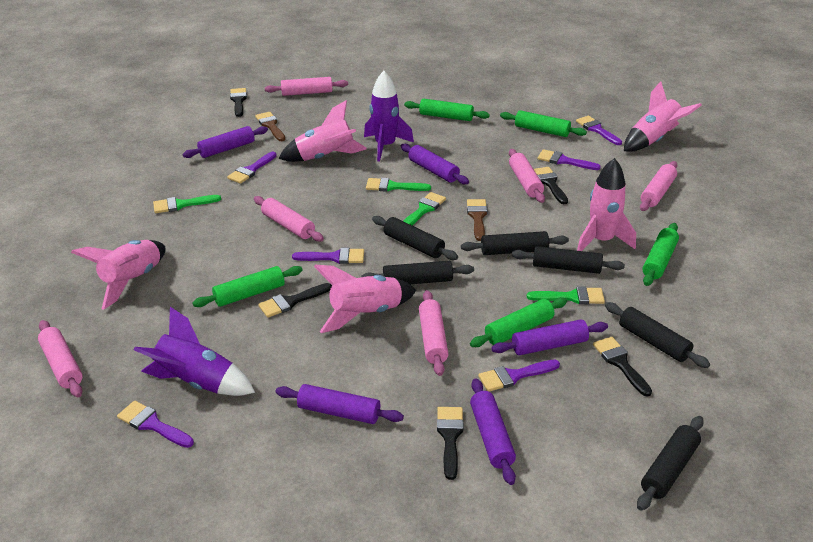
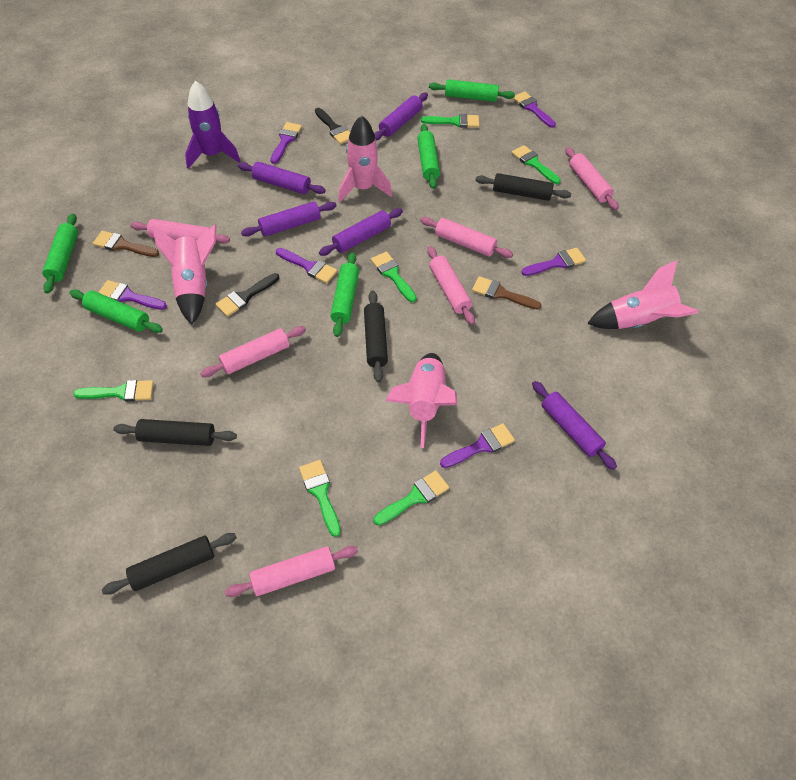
black brush: [230,88,247,117] [258,283,332,318] [437,407,464,480] [534,167,568,204] [593,337,652,397] = 5 -> [216,273,279,317] [315,108,350,144] = 2
black rolling pin: [361,261,474,284] [372,216,458,260] [461,231,569,255] [512,246,625,274] [605,302,710,368] [637,416,704,511] = 6 -> [102,533,237,595] [114,419,237,446] [364,291,388,382] [475,173,571,201] = 4
green brush: [153,195,221,213] [366,178,431,192] [403,192,446,225] [527,286,605,304] = 4 -> [73,380,154,402] [299,460,341,537] [371,251,417,302] [373,470,449,525] [421,114,479,128] [512,145,561,184] = 6
pink rocket: [71,240,165,310] [278,100,367,162] [314,265,416,333] [577,158,636,251] [624,81,702,152] = 5 -> [153,224,217,324] [338,115,392,202] [386,353,457,448] [587,260,699,329] = 4
purple rocket: [134,307,255,396] [364,71,414,162] = 2 -> [185,81,240,169] = 1

